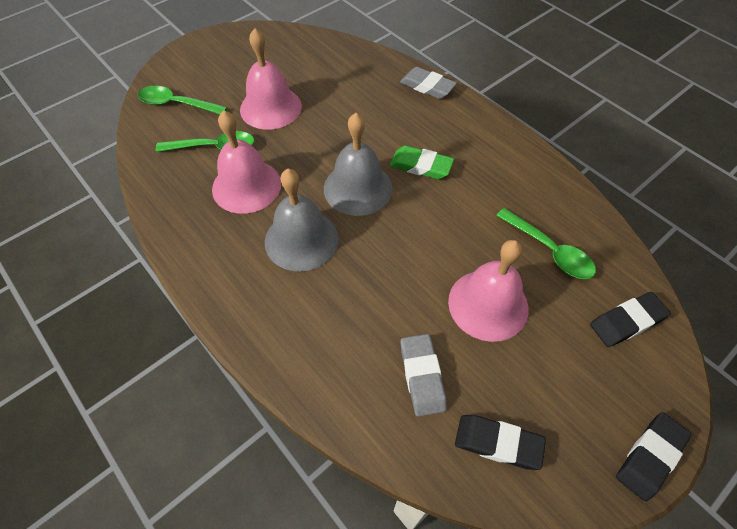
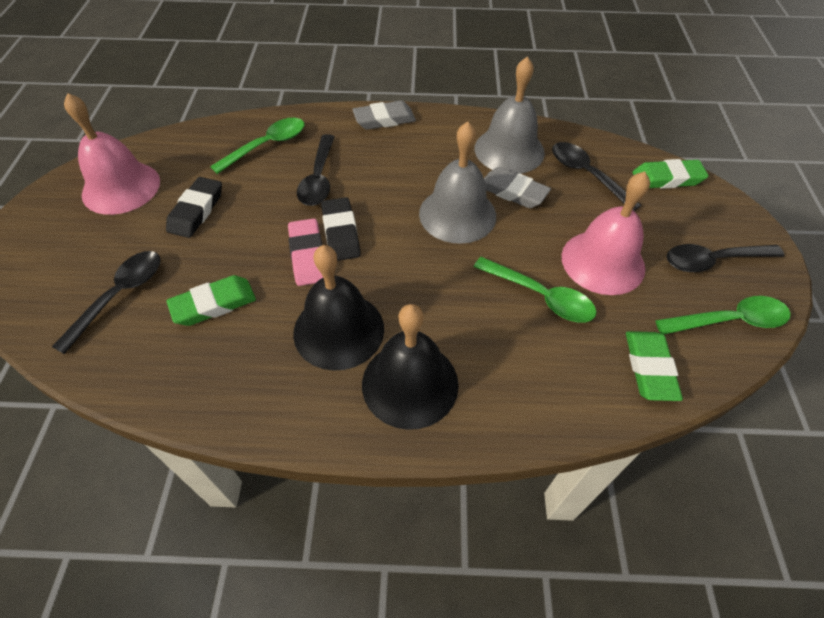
black bell: none = 0 -> [293,245,384,371] [362,304,459,430] = 2
black eraser: [455,415,546,470] [590,292,671,347] [616,412,692,501] = 3 -> [166,177,222,238] [321,197,361,261] = 2
black spoon: none = 0 -> [52,251,161,354] [297,134,334,206] [552,142,642,211] [666,244,784,272] = 4
green eraser: [390,146,454,179] = 1 -> [166,275,256,326] [626,331,683,401] [633,159,708,189] = 3
pink bell: [212,110,281,214] [240,28,302,130] [448,240,529,342] = 3 -> [64,93,160,215] [562,171,650,295] = 2
pink eraser: none = 0 -> [288,218,323,286] = 1

